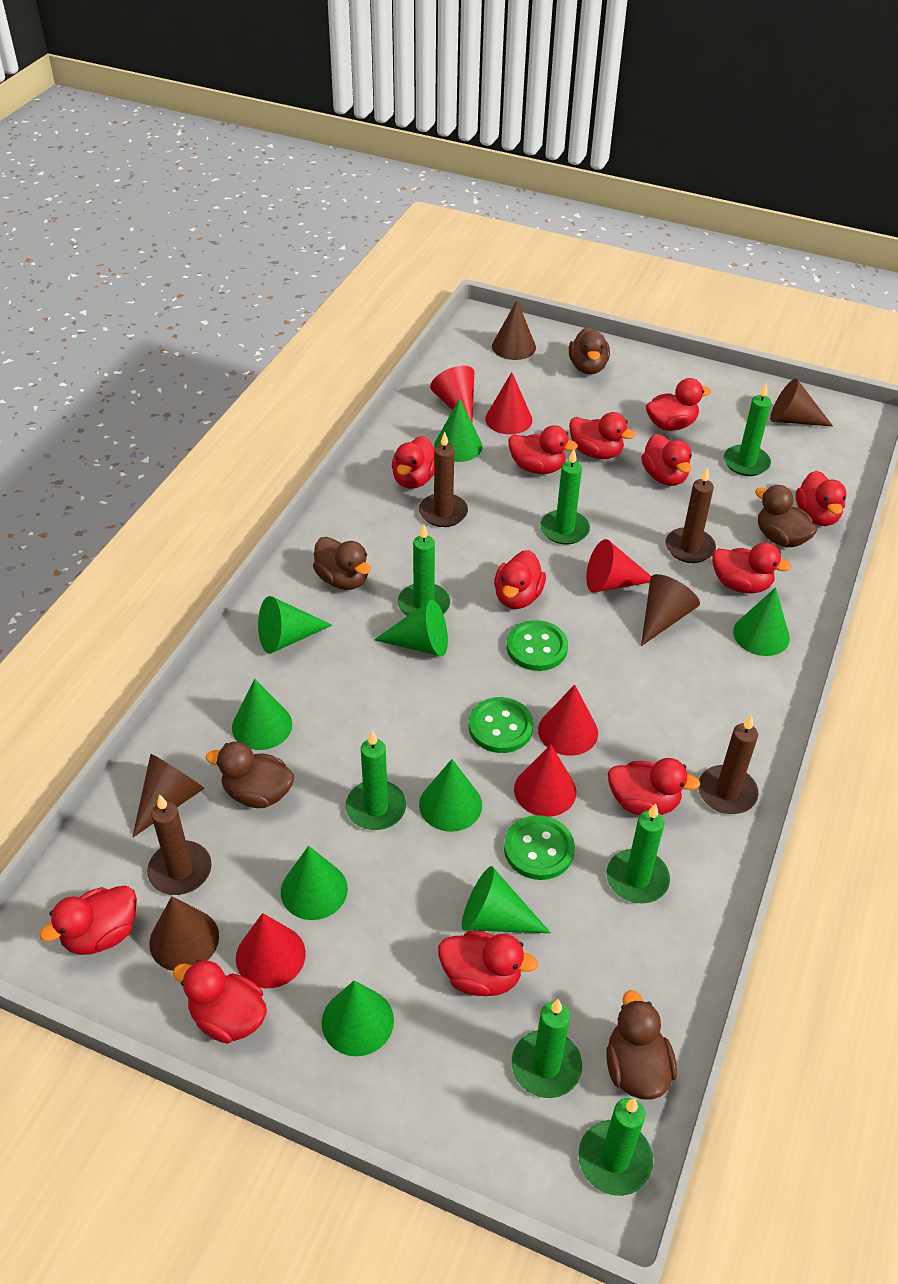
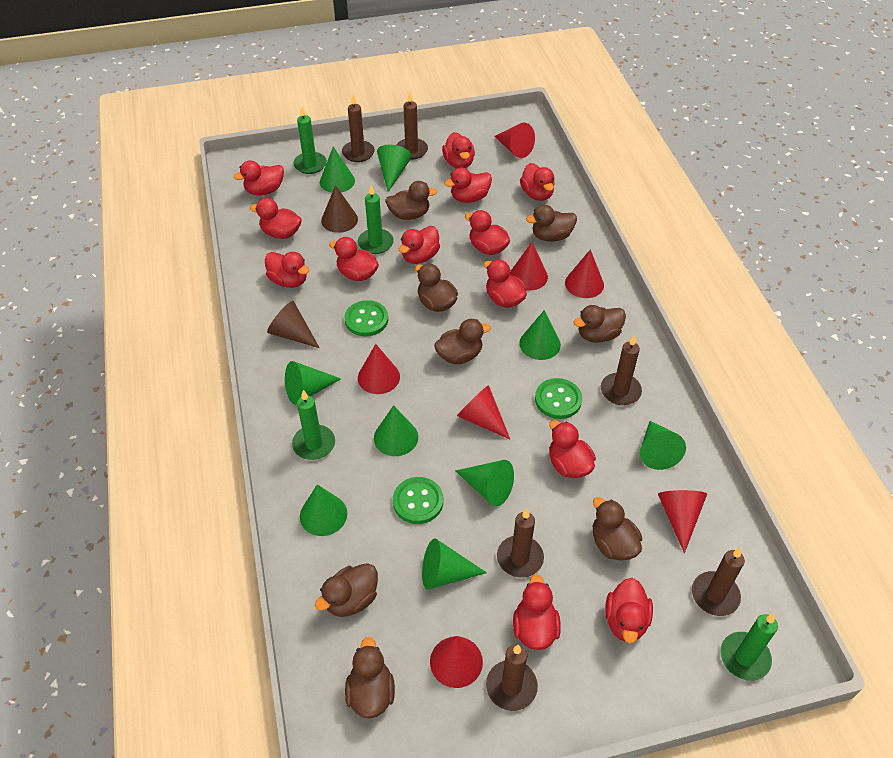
brown candle: [147,794,212,895] [419,432,468,527] [665,467,716,563] [698,715,759,814] = 4 -> [342,95,375,162] [397,92,428,160] [486,645,538,711] [497,509,544,578] [601,335,642,405] [692,547,745,616] = 6
brown cone: [133,754,205,837] [149,896,219,971] [492,300,536,360] [641,574,700,646] [770,379,833,426] = 5 -> [267,301,320,348] [321,185,358,233] = 2
brown duck: [206,741,294,808] [313,537,371,590] [569,327,610,374] [606,990,677,1100] [755,485,817,548] = 5 -> [315,563,378,617] [345,637,395,719] [385,181,437,220] [415,263,458,312] [434,319,491,364] [526,205,577,242] [573,305,626,343] [593,497,642,561] = 8
green candle: [346,730,406,830] [398,524,450,616] [512,999,582,1098] [540,449,590,545] [578,1098,653,1196] [607,803,670,904] [724,383,771,476] = 7 -> [292,390,335,460] [293,107,327,174] [358,185,394,254] [720,614,778,681] = 4
red cone: [236,913,306,988] [430,366,474,422] [485,372,533,434] [514,745,576,817] [538,684,598,756] [586,539,651,593] = 6 -> [358,344,400,394] [430,636,483,688] [457,385,510,439] [494,123,535,158] [510,242,548,291] [565,249,604,298] [658,490,707,553] = 7
red duck: [40,886,137,955] [173,960,267,1044] [392,436,434,489] [438,931,538,996] [494,550,546,609] [508,425,578,474] [569,412,635,459] [608,758,701,815] [641,434,692,486] [646,378,711,431] [712,542,791,593] [796,471,847,526] = 12 -> [234,160,284,195] [250,198,302,239] [265,252,310,288] [329,237,379,281] [399,226,440,264] [442,132,475,168] [444,168,492,203] [465,210,510,255] [484,260,527,308] [513,574,561,650] [520,163,555,201] [549,420,596,478] [605,578,653,644] = 13

